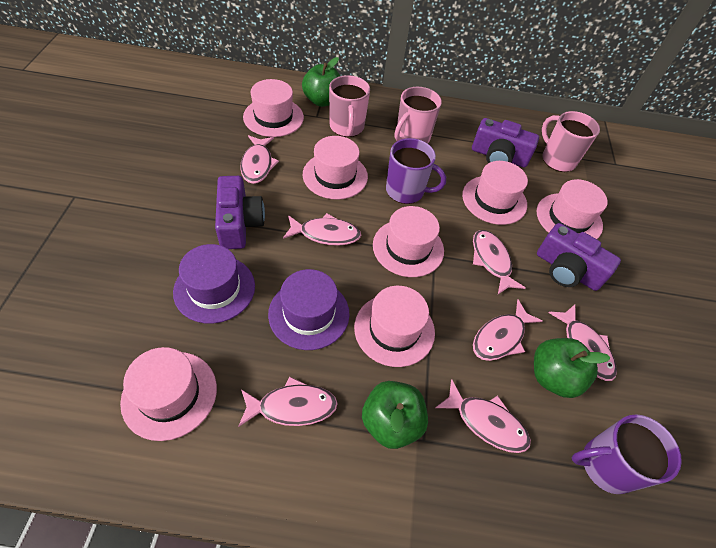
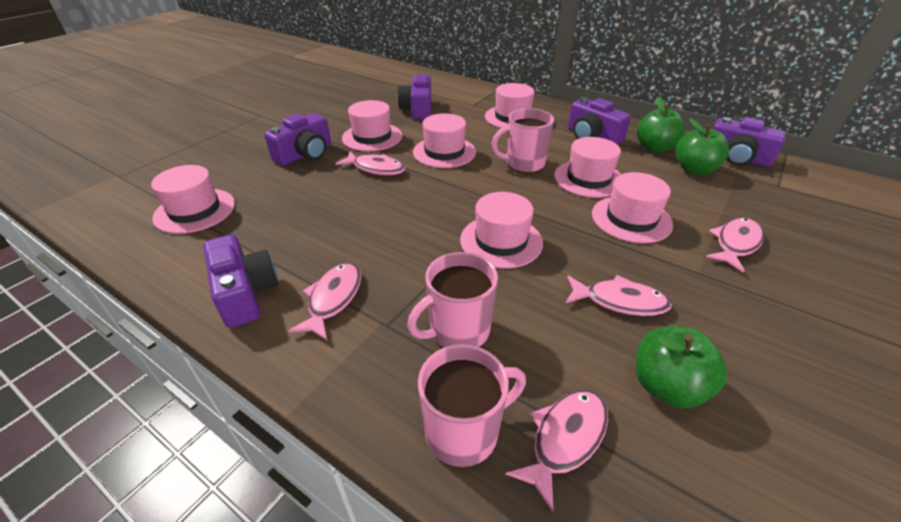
pink fish: [238,376,338,427] [240,135,279,184] [283,213,361,246] [435,379,531,453] [473,230,525,294] [473,300,542,361] [549,304,617,381] = 7 -> [288,263,362,340] [336,151,406,175] [505,390,608,512] [566,275,672,316] [706,218,764,273] = 5
purple camera: [215,176,265,249] [472,118,539,168] [537,223,621,291] = 3 -> [203,234,279,328] [264,113,331,166] [397,73,431,120] [568,97,631,145] [713,117,786,167] = 5
purple hat: [173,244,255,324] [268,269,350,350] = 2 -> none = 0
purple mug: [386,138,446,204] [572,414,682,494] = 2 -> none = 0

